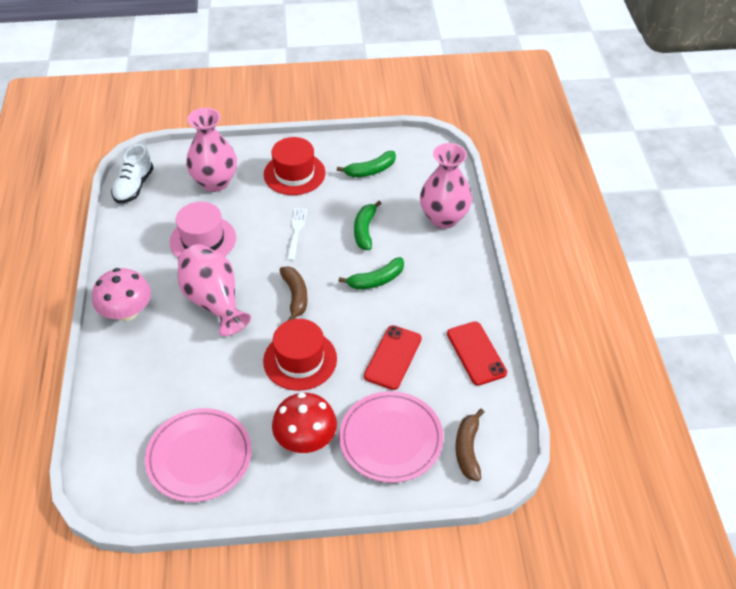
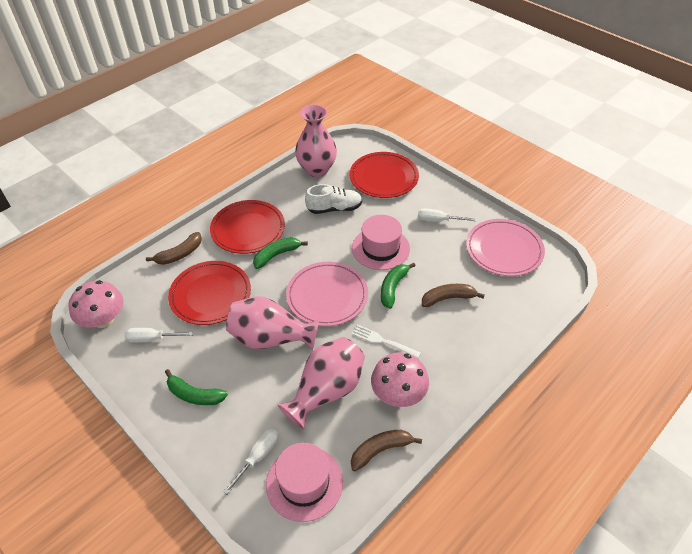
brown banana: [280,266,308,321] [455,409,484,481] = 2 -> [146,232,202,265] [351,430,422,471] [422,284,485,307] = 3
pink hat: [170,202,236,258] = 1 -> [266,443,343,522] [352,215,410,270] = 2
pink mushroom: [92,268,151,321] = 1 -> [68,280,124,328] [371,352,429,407] = 2
red hat: [263,319,337,391] [264,137,326,195] = 2 -> none = 0
red mushroom: [272,393,337,453] = 1 -> none = 0
red phone: [364,325,422,390] [447,321,507,386] = 2 -> none = 0
red plate: none = 0 -> [168,261,251,325] [210,200,285,254] [350,152,419,198] = 3
white screwdriver: none = 0 -> [125,328,193,343] [223,429,278,494] [418,208,476,222] = 3

